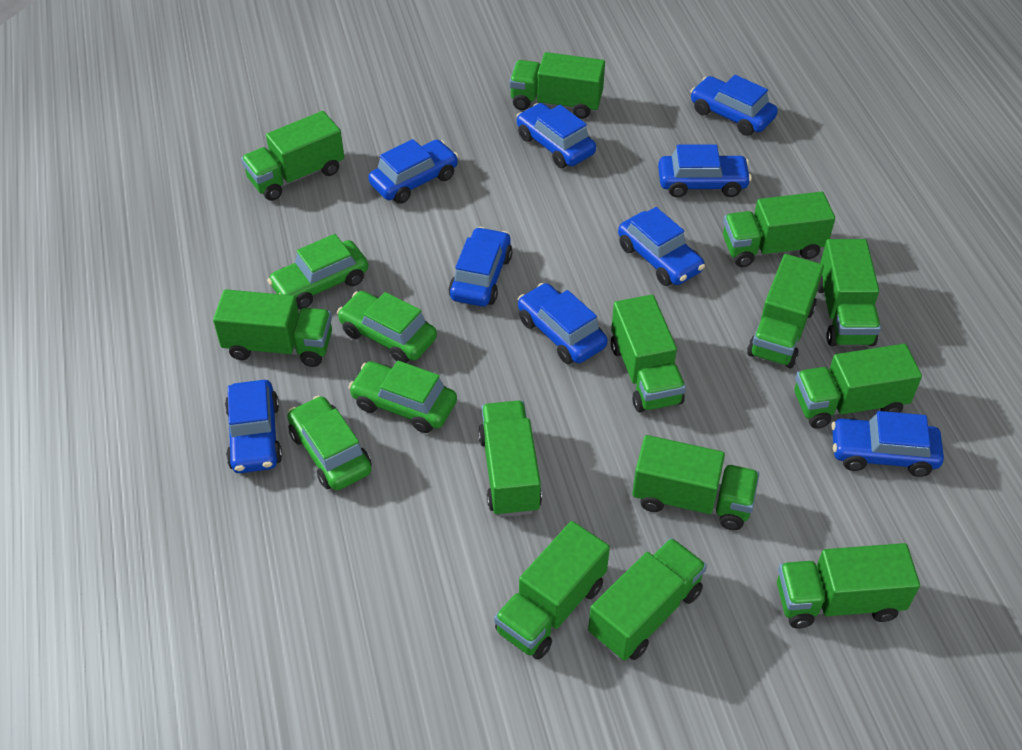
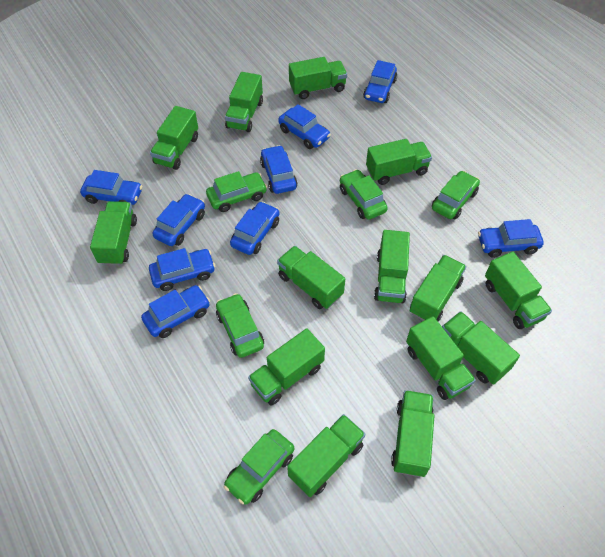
green car: [267,234,368,309] [287,396,372,490] [337,291,437,363] [348,361,457,433] = 4 -> [206,171,267,212] [216,293,264,358] [224,429,294,504] [340,169,388,220] [432,171,480,219] = 5
green truck: [213,289,332,367] [241,111,344,201] [478,401,542,517] [494,521,610,660] [509,52,605,119] [588,538,707,661] [611,295,686,412] [632,435,759,530] [723,192,835,267] [747,254,824,368] [777,543,920,628] [795,344,922,429] [817,239,881,346] = 13 -> [90,201,137,266] [150,106,198,170] [225,72,263,132] [248,328,325,405] [277,246,345,309] [287,414,366,497] [289,57,347,99] [366,139,432,185] [374,230,410,303] [391,390,434,477] [406,316,476,400] [410,255,466,321] [442,311,520,385] [485,252,552,329] = 14

